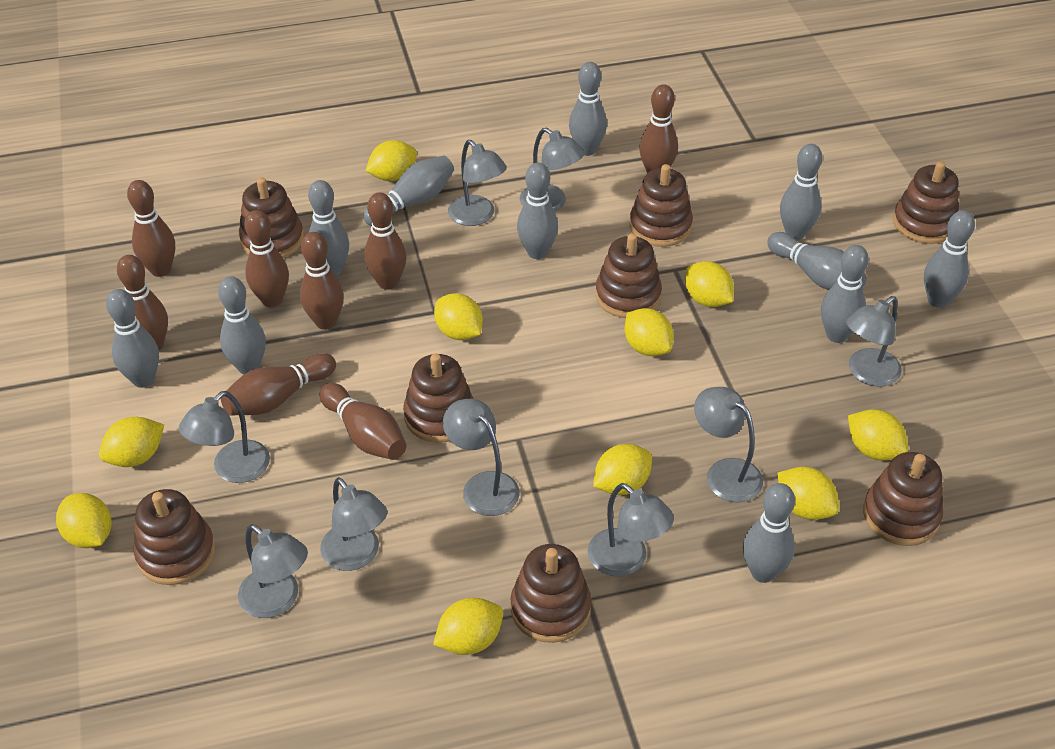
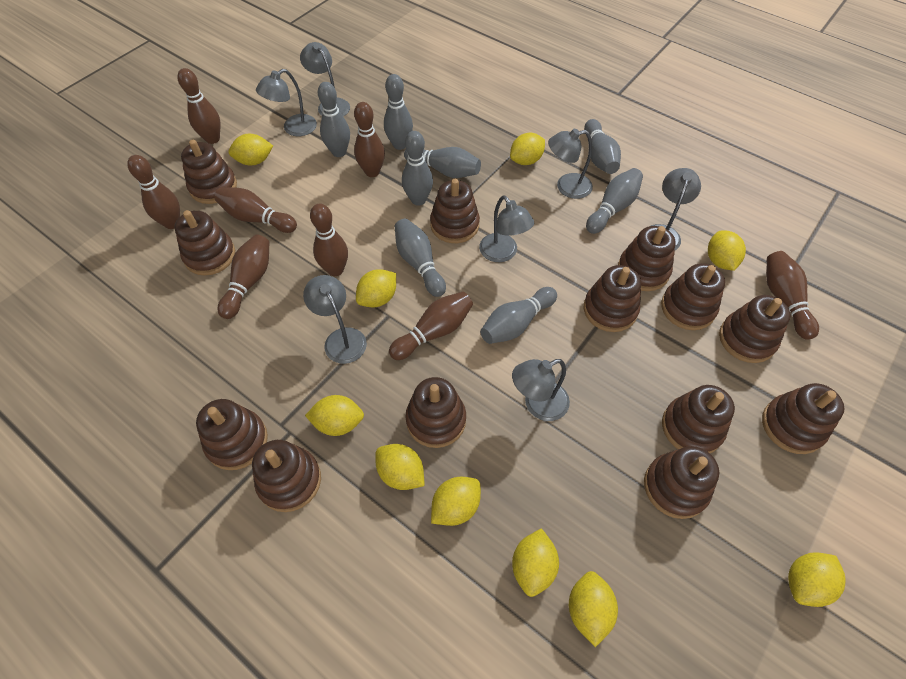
brown stacking toy: [134,489,215,585] [239,177,304,258] [403,353,474,443] [511,544,591,643] [595,233,662,318] [629,164,693,247] [863,452,943,546] [893,161,959,244] = 8 -> [175,210,235,276] [181,140,237,204] [196,399,268,470] [252,440,321,512] [405,377,466,448] [430,179,480,243] [584,265,641,332] [618,226,676,291] [644,446,719,519] [661,263,725,330] [662,385,735,453] [719,295,791,363] [762,383,844,454] = 13
grey bowling pin: [106,289,159,388] [218,276,266,374] [308,180,349,276] [363,156,454,226] [517,163,558,259] [569,62,607,156] [743,483,795,583] [767,232,867,290] [780,144,823,240] [821,245,869,343] [924,210,975,308] = 11 -> [318,82,350,157] [384,74,413,150] [395,219,446,297] [402,131,433,206] [404,147,481,178] [480,287,557,344] [584,119,621,174] [586,168,643,234] = 8
grey lamp: [179,391,270,483] [238,524,308,618] [320,477,387,571] [443,399,520,516] [448,140,507,226] [520,128,585,211] [588,483,674,577] [694,387,763,502] [846,296,901,387] = 9 -> [256,69,317,136] [300,42,350,117] [303,275,367,364] [479,195,534,262] [512,359,570,421] [548,129,593,199] [651,168,701,250] = 7

